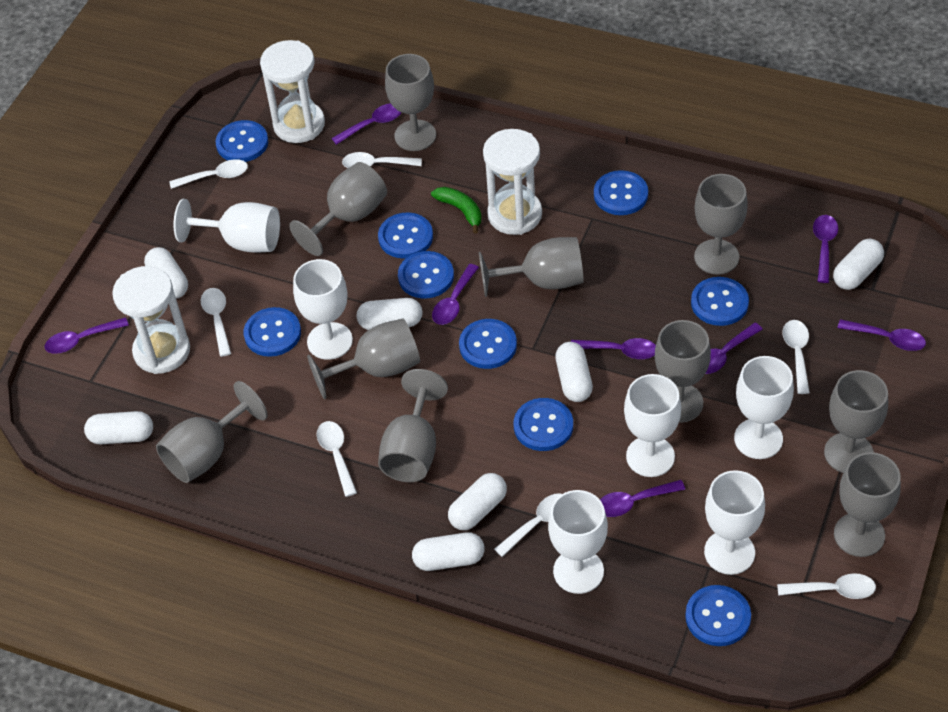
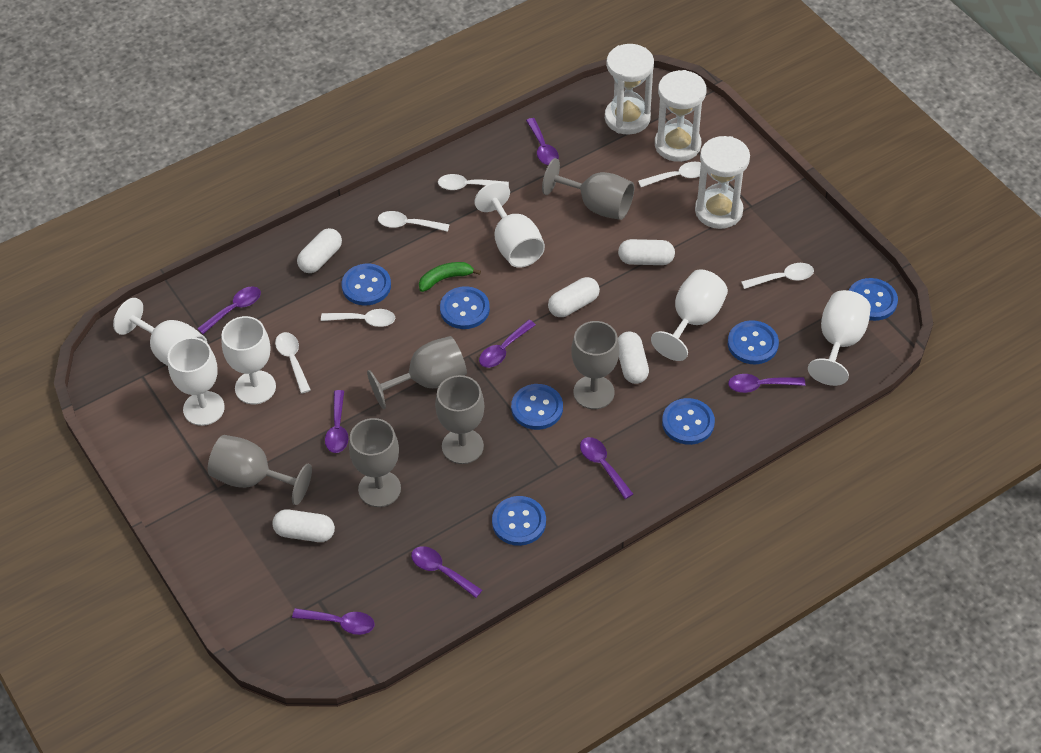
blue button: [216,120,269,162] [244,307,301,357] [378,212,433,259] [398,251,454,299] [459,319,517,369] [514,398,573,451] [594,170,648,215] [685,585,751,646] [691,277,749,326] = 9 -> [342,263,391,306] [440,286,490,329] [492,496,546,546] [511,384,563,430] [662,398,715,445] [728,320,779,364] [849,278,898,321] = 7
grey goblet: [156,381,268,483] [289,162,387,256] [307,318,420,399] [378,369,448,482] [385,54,436,151] [479,237,584,297] [655,320,711,423] [694,174,748,275] [824,370,888,473] [834,452,901,557] = 10 -> [208,435,312,505] [349,418,401,507] [367,336,467,409] [435,375,484,464] [542,158,634,220] [571,321,619,409] = 6
white capsule: [84,411,153,444] [144,247,188,299] [357,298,423,330] [412,532,484,571] [448,473,507,530] [555,342,593,402] [833,238,884,290] = 7 -> [272,509,335,542] [297,228,342,273] [548,277,600,317] [618,239,675,265] [618,331,649,384] = 5
white spoon: [169,159,248,189] [201,288,231,357] [316,421,357,497] [342,152,422,168] [494,493,562,557] [777,573,876,599] [783,320,810,394] = 7 -> [275,332,311,394] [321,309,395,327] [378,211,450,232] [438,174,509,190] [638,162,701,187] [741,263,814,289] = 6

